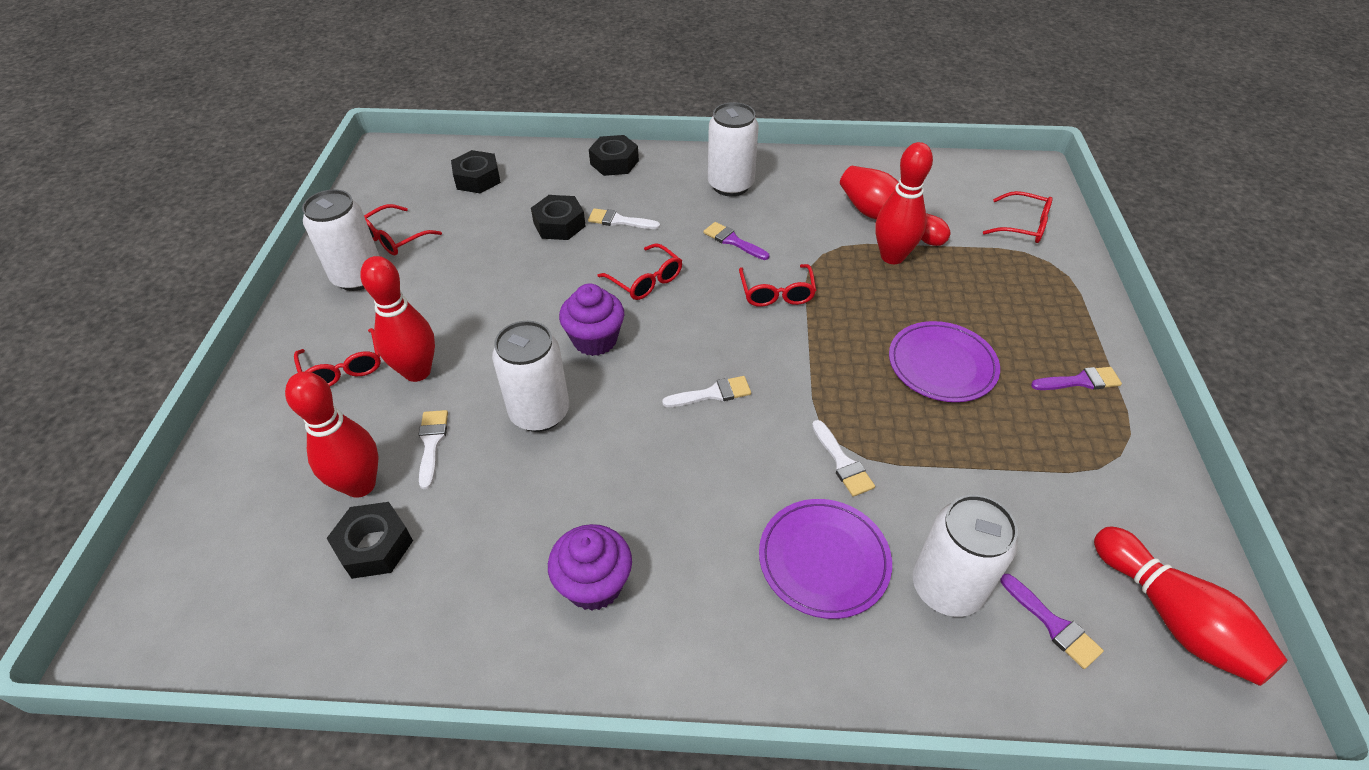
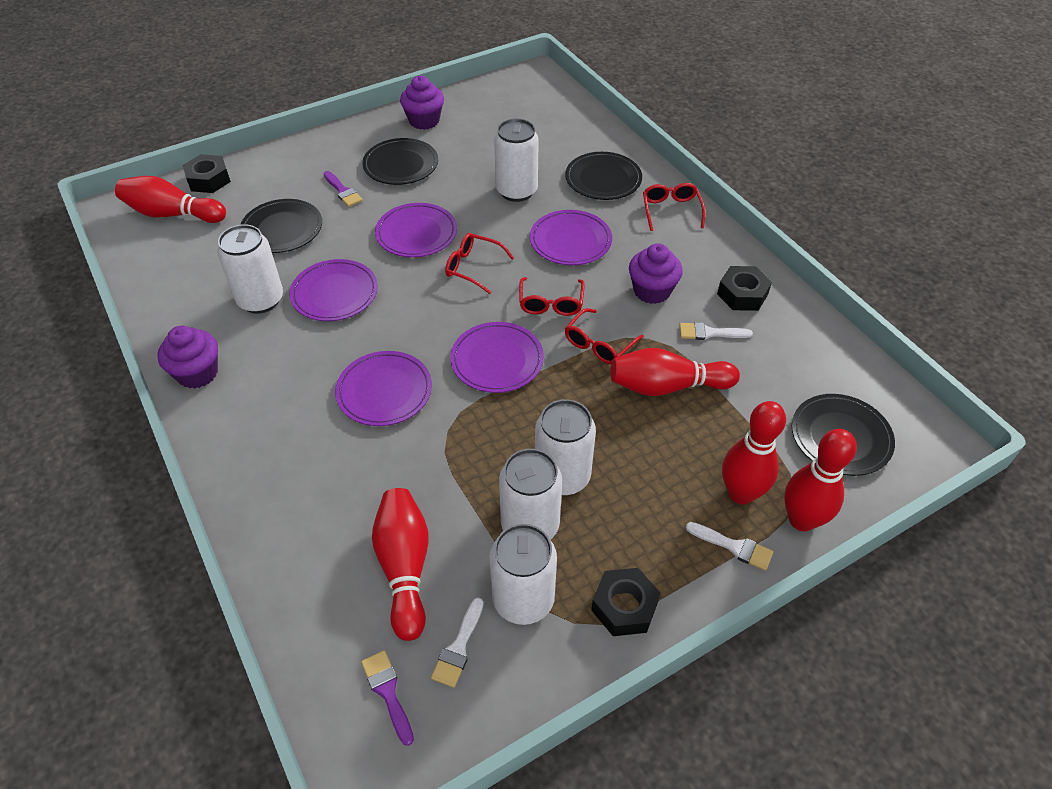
black nut: [326,502,413,579] [451,150,501,193] [531,195,586,240] [589,135,639,176] = 4 -> [183,154,231,193] [591,568,660,636] [717,266,772,311] = 3
black plate: none = 0 -> [240,199,322,253] [362,138,438,185] [565,152,642,200] [792,394,895,476] = 4
purple brush: [703,222,769,260] [1000,574,1104,669] [1031,367,1122,390] = 3 -> [323,171,363,207] [361,650,414,746] = 2
purple cupcake: [548,524,632,611] [559,284,624,356] = 2 -> [158,326,218,389] [400,76,444,130] [629,243,683,304] = 3
purple plate: [759,499,892,619] [889,321,1000,402] = 2 -> [290,259,378,321] [335,351,432,426] [375,203,457,257] [450,322,544,393] [530,210,612,265] = 5
red glasses: [294,328,381,386] [364,204,442,255] [598,243,682,300] [739,264,816,307] [983,191,1052,243] = 5 -> [445,233,514,294] [519,277,585,316] [565,308,644,364] [643,183,705,231] = 4
white brush: [419,410,448,489] [588,208,660,229] [662,376,751,407] [812,420,875,497] = 4 -> [431,597,484,688] [679,322,753,340] [686,522,773,571] = 3
white can: [302,189,379,291] [492,321,569,432] [708,102,759,196] [913,495,1018,617] = 4 -> [217,224,283,314] [489,524,557,625] [494,119,539,202] [499,449,562,540] [535,399,596,495] = 5

